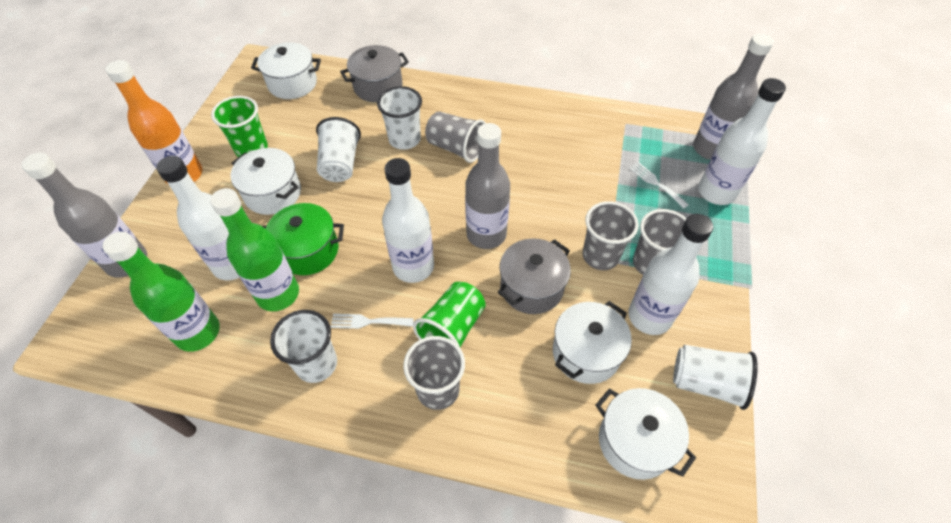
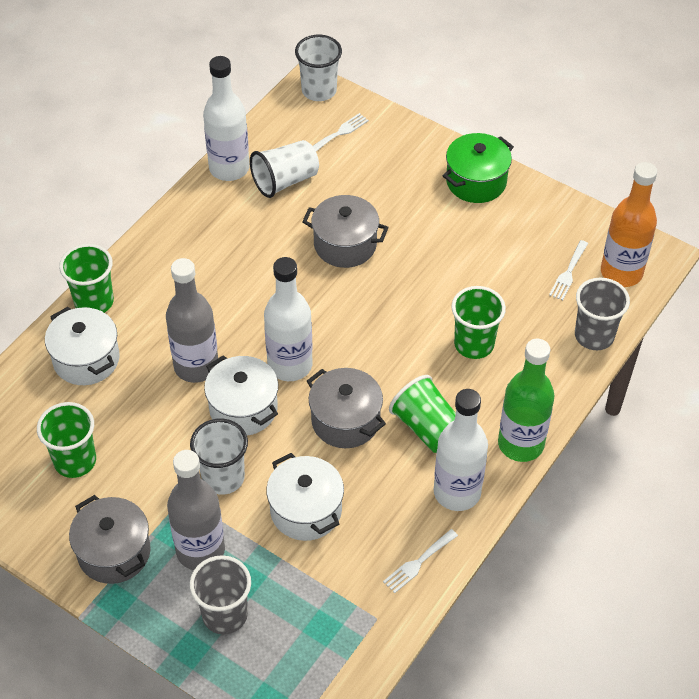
green bottle: [102,231,220,352] [210,188,299,311] = 2 -> [498,339,554,462] = 1
green cup: [211,96,268,157] [413,282,486,348] = 2 -> [37,402,96,478] [59,244,114,313] [389,375,456,453] [452,286,506,359] = 4
grey bottle: [22,153,147,278] [465,123,510,249] [693,33,774,160] = 3 -> [166,258,218,383] [167,450,225,570] = 2
grey cup: [403,336,465,410] [425,111,485,163] [583,201,639,270] [633,209,687,275] = 4 -> [190,555,251,634] [575,278,630,350] = 2
grey pot: [340,45,409,102] [498,238,571,314] = 2 -> [69,495,151,584] [302,195,389,268] [307,368,386,448] = 3
white bottle: [156,156,240,281] [382,158,434,283] [628,214,713,335] [698,78,786,205] = 4 -> [203,56,250,181] [264,257,312,381] [434,389,488,511] = 3
white cup: [270,310,337,383] [316,117,361,182] [377,86,422,150] [673,345,758,410] = 4 -> [190,419,248,495] [250,140,319,198] [295,35,342,101] = 3
white fork: [331,314,414,329] [629,162,689,208] = 2 -> [313,113,369,151] [383,529,458,593] [549,240,588,300] = 3
white pot: [231,148,301,215] [251,42,321,99] [553,301,632,384] [595,388,696,480] = 4 -> [45,307,120,385] [204,355,278,435] [266,453,344,541] = 3

